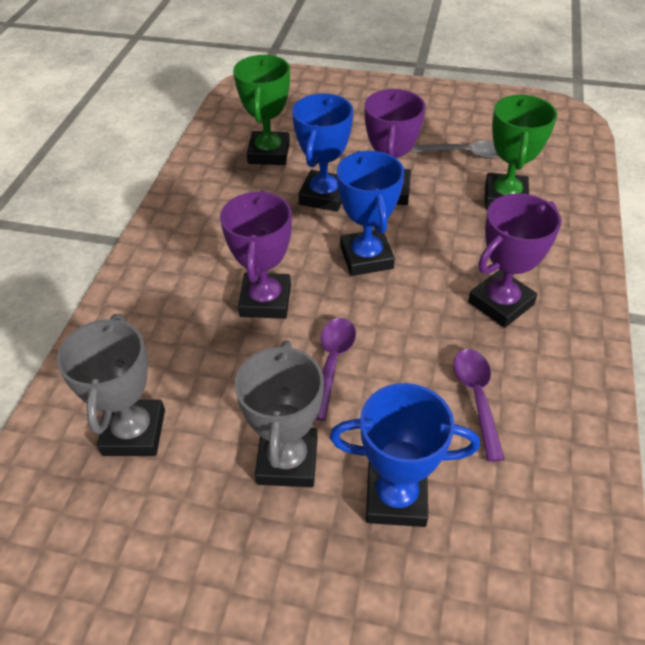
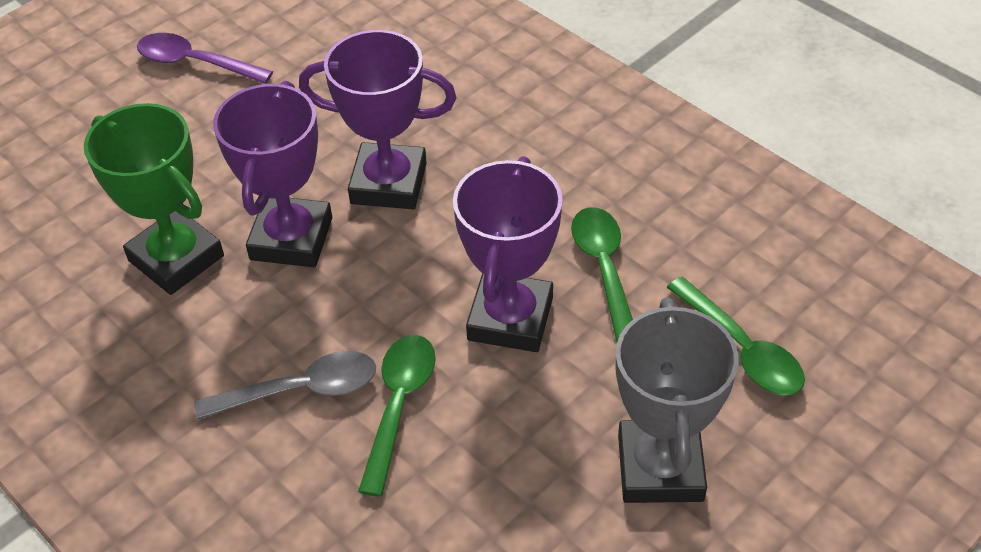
blue trophy: [292,94,353,212] [330,383,480,527] [337,151,404,276] = 3 -> none = 0
green spoon: none = 0 -> [358,335,436,497] [571,207,633,342] [666,277,805,395] = 3
green trophy: [233,55,290,165] [485,95,557,209] = 2 -> [84,103,224,295] = 1
grey trophy: [57,314,165,456] [235,341,324,487] = 2 -> [616,298,739,503] = 1
purple spoon: [316,318,356,421] [453,349,505,462] = 2 -> [137,33,273,84] = 1

